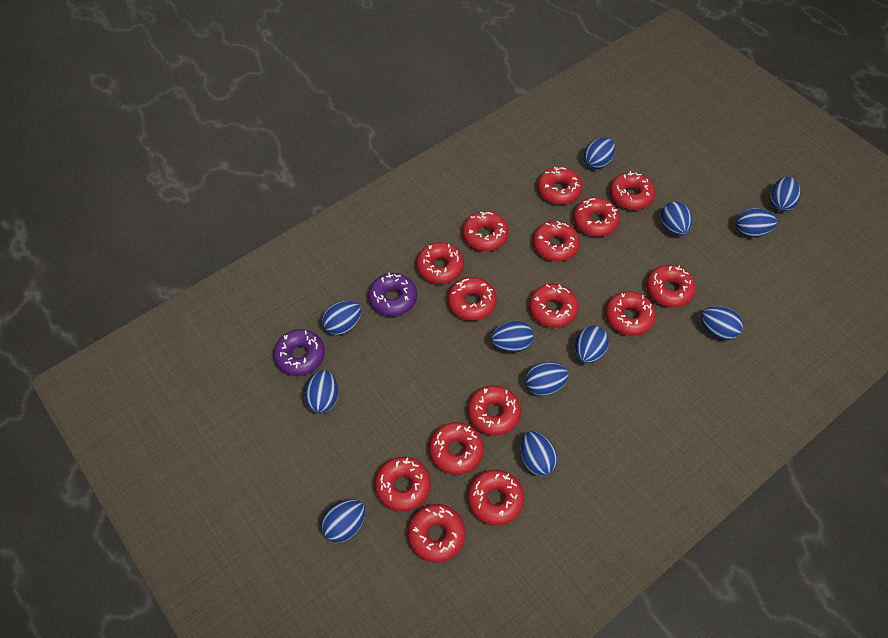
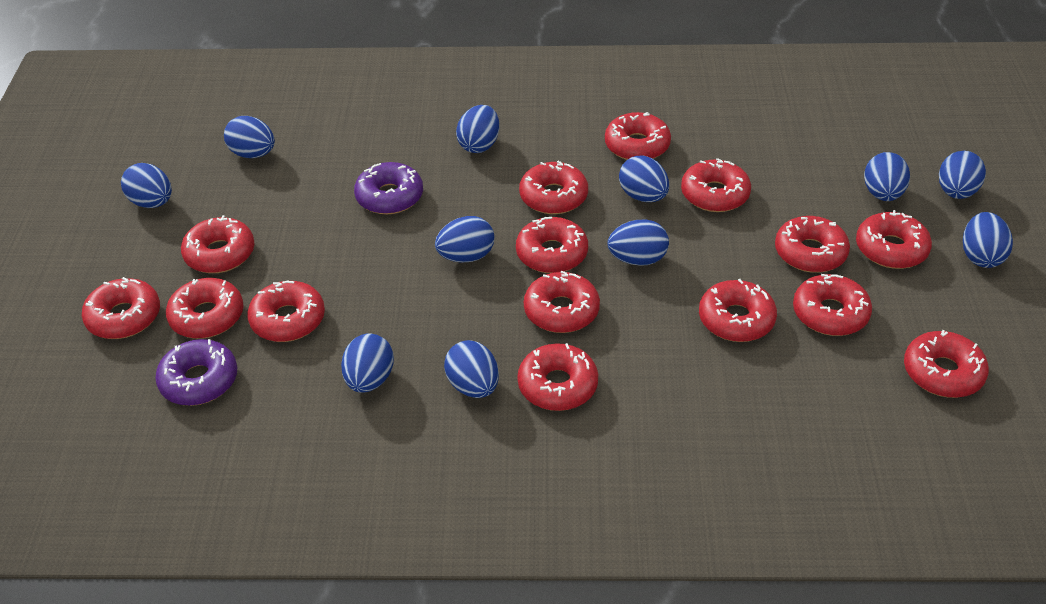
blue egg: [304,370,338,414] [321,499,366,543] [322,301,361,335] [491,321,533,353] [520,431,557,476] [525,362,569,396] [575,326,609,364] [583,137,615,169] [661,201,692,236] [701,306,743,340] [736,208,777,237] [769,177,801,212] = 12 -> [121,163,172,208] [224,116,275,158] [341,334,394,392] [435,216,494,263] [444,340,499,398] [456,105,499,153] [608,220,669,266] [619,156,669,202] [864,152,910,201] [939,151,986,199] [963,212,1013,268] = 11

